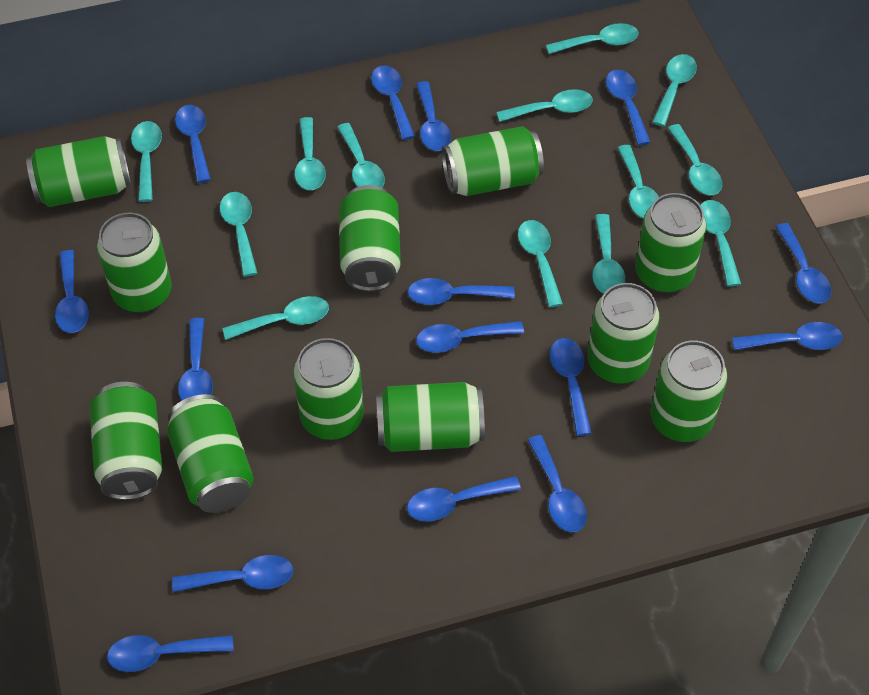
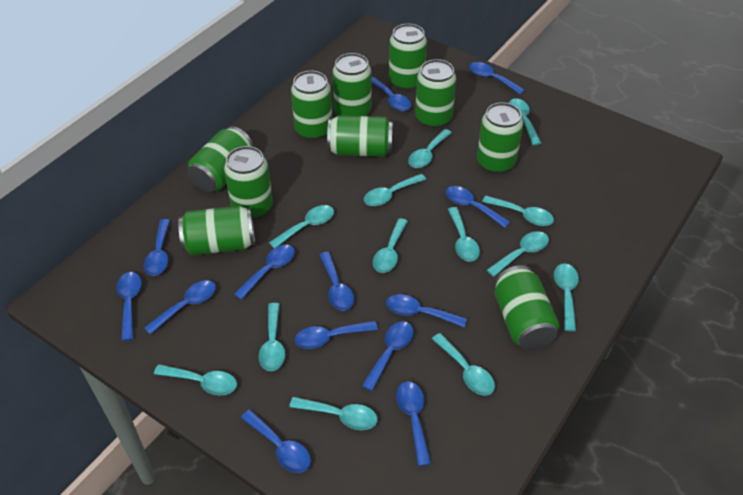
blue spoon: [55,250,89,333] [107,635,234,672] [172,555,293,592] [175,105,211,183] [178,318,213,401] [371,65,415,140] [407,476,521,522] [408,278,515,305] [416,81,451,151] [416,321,524,353] [528,435,587,532] [550,338,592,436] [606,70,651,145] [732,322,842,350] [775,223,831,303] = 15 -> [116,272,142,341] [144,219,170,276] [144,280,216,335] [234,245,295,300] [241,410,311,473] [295,321,378,349] [319,252,354,311] [362,321,413,391] [371,77,411,111] [386,294,467,328] [396,382,431,466] [446,186,510,228] [469,62,525,94] = 13
green can: [26,136,131,207] [90,382,162,500] [97,213,172,313] [167,394,254,513] [293,338,364,440] [339,185,401,291] [376,382,485,452] [442,126,544,196] [588,283,660,384] [635,193,707,293] [650,341,728,442] = 11 -> [178,206,255,255] [187,126,253,192] [224,146,273,219] [291,71,332,140] [327,115,393,157] [332,53,371,116] [389,24,427,91] [415,59,456,128] [477,102,523,174] [495,265,559,350] = 10

